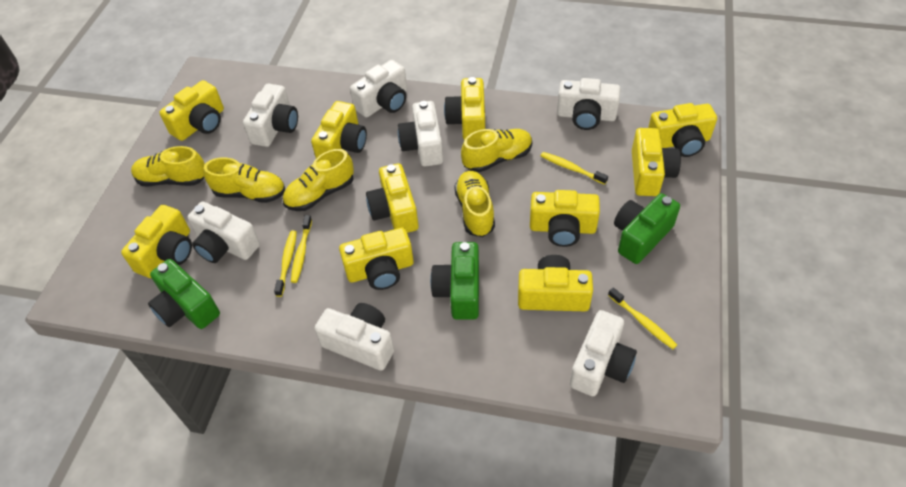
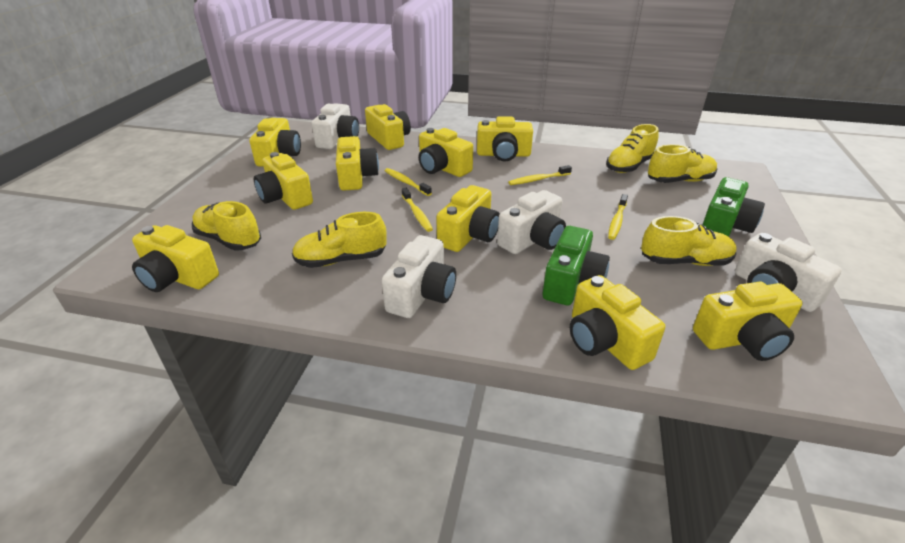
green camera: [148,259,220,329] [430,242,479,320] [614,193,680,264] = 3 -> [543,226,610,306] [703,177,765,237] = 2
white camera: [188,202,260,263] [243,84,298,147] [314,303,394,371] [350,60,407,118] [398,101,443,167] [557,78,620,130] [570,310,637,396] = 7 -> [312,103,359,149] [382,235,456,318] [497,190,566,254] [735,233,842,312] = 4

